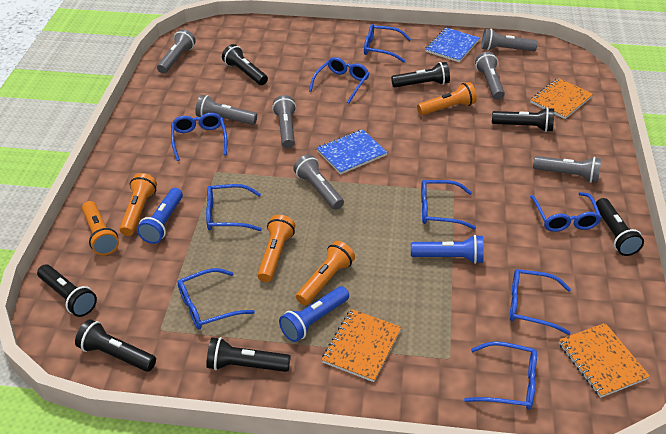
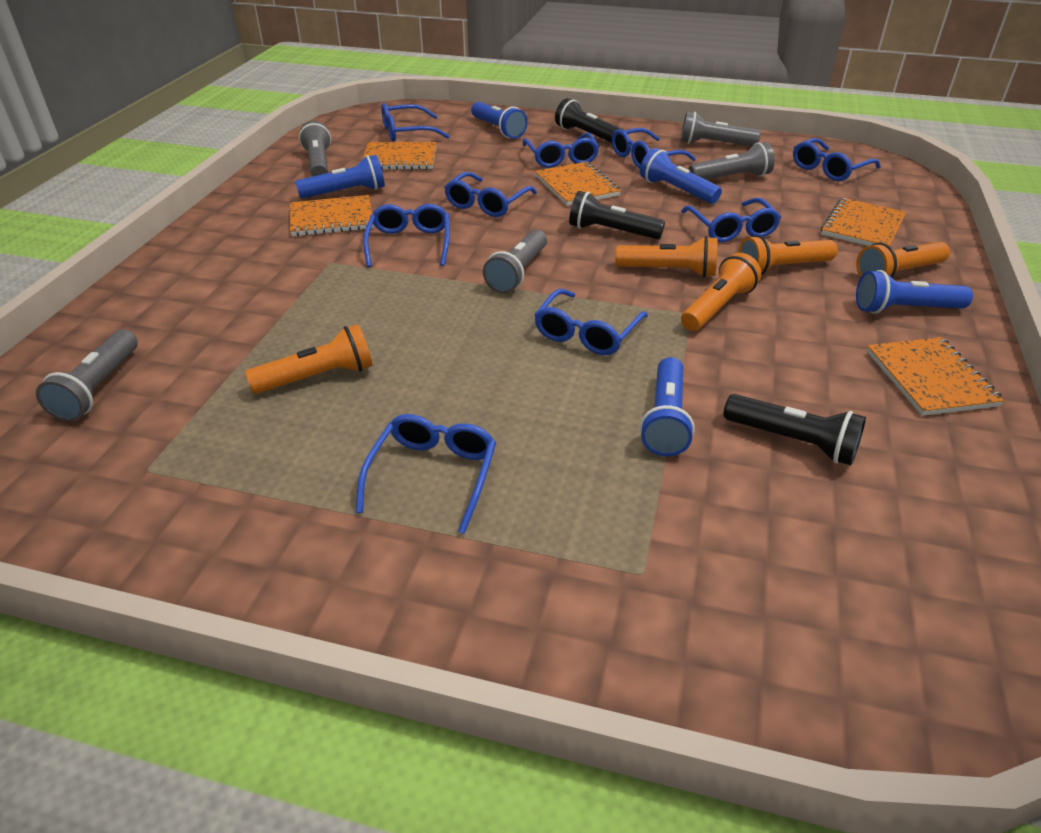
black flashlight: [37,264,97,317] [75,319,156,372] [206,337,291,372] [222,44,268,85] [391,62,450,87] [492,107,554,132] [596,198,644,256] = 7 -> [555,98,624,143] [569,191,665,239] [723,394,866,465] = 3
blue flashlight: [137,188,183,244] [279,286,349,342] [411,235,484,264] = 3 -> [295,155,385,199] [471,102,528,139] [640,148,722,204] [640,357,695,456] [856,270,973,314] = 5
blue notebook: [317,129,387,174] [425,28,480,62] = 2 -> none = 0
grey flashlight: [157,29,196,74] [195,95,257,125] [272,95,296,148] [293,154,344,210] [475,52,505,100] [481,29,538,51] [533,156,602,183] = 7 -> [36,330,138,421] [299,121,331,176] [483,230,547,293] [680,112,761,146] [688,142,775,180] = 5
orange notebook: [322,309,402,382] [530,78,593,119] [559,323,650,398] = 3 -> [290,195,374,236] [362,142,437,170] [535,162,621,206] [821,198,906,246] [867,337,1005,416] = 5

